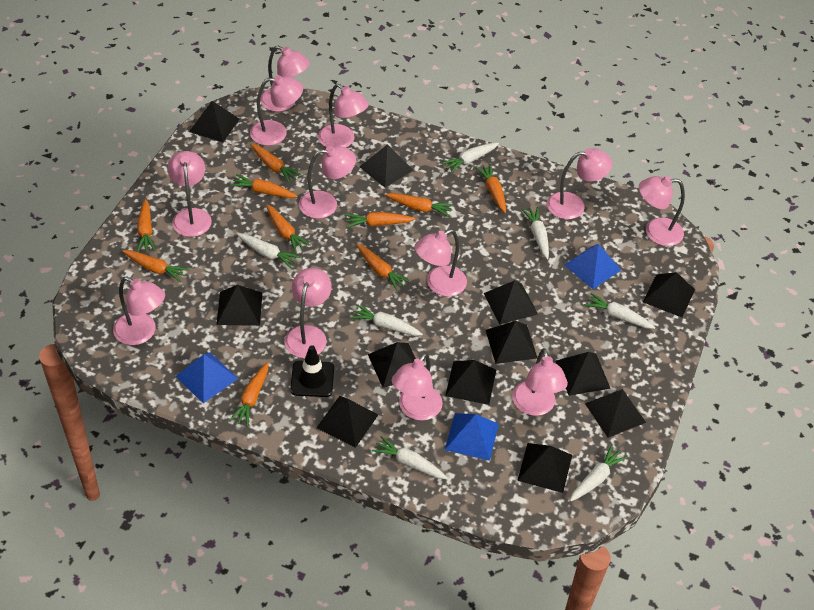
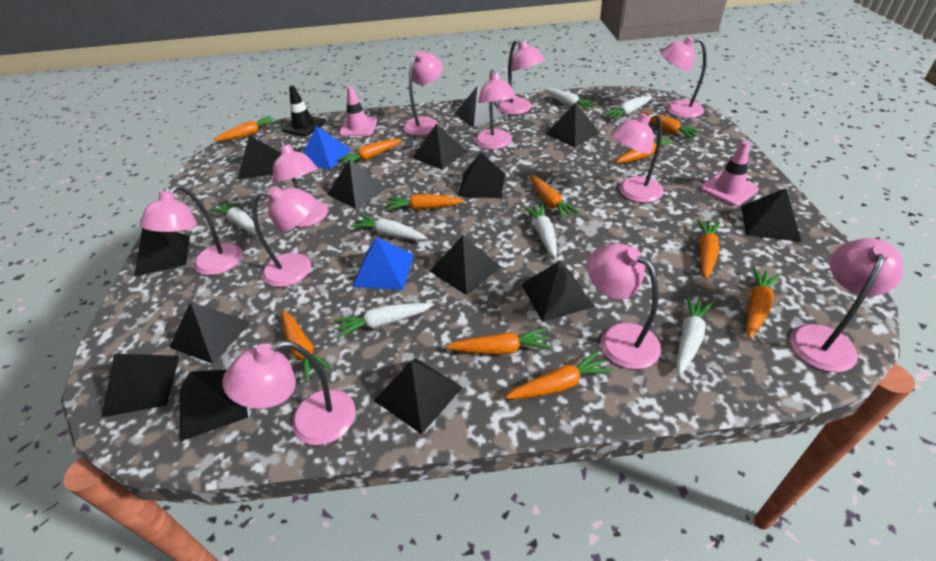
black pyramid: [189,101,239,142] [217,285,262,326] [316,396,378,448] [360,144,413,188] [368,342,416,388] [445,360,496,405] [484,280,538,325] [486,321,537,364] [517,443,572,493] [555,352,611,396] [585,389,646,438] [643,272,695,317] = 12 -> [101,353,179,418] [134,228,190,277] [169,302,251,364] [180,370,248,442] [238,136,281,179] [327,159,387,209] [374,358,463,434] [412,123,467,170] [430,235,501,295] [455,85,504,128] [458,153,505,198] [521,261,594,322] [546,102,600,147] [741,188,801,242] = 14
blue pyramid: [175,352,239,403] [445,413,499,461] [564,244,621,289] = 3 -> [303,126,351,170] [353,237,414,290] = 2
orange carrot: [122,250,189,282] [137,199,155,252] [229,363,268,427] [230,174,298,198] [250,143,302,183] [266,205,310,253] [345,212,415,228] [356,244,410,291] [385,193,454,217] [475,164,506,213] = 10 -> [214,116,277,141] [282,310,332,383] [337,139,402,164] [386,194,464,211] [445,327,552,355] [505,351,613,399] [530,175,580,220] [616,138,675,163] [640,111,702,140] [697,219,720,280] [746,267,780,338] = 11
pink lamp: [113,277,165,345] [167,151,212,237] [250,75,303,146] [260,46,310,112] [284,268,332,358] [299,146,356,219] [318,84,368,148] [392,353,443,421] [414,229,467,296] [513,348,568,416] [547,148,612,219] [639,176,685,246] = 12 -> [140,185,242,275] [222,341,355,445] [252,186,315,287] [273,141,328,227] [403,51,443,135] [475,70,516,150] [497,39,545,115] [587,244,661,369] [611,112,664,203] [661,37,707,118] [790,238,903,372] = 11
pink traffic cone: none = 0 -> [339,86,377,137] [700,141,759,206] = 2

